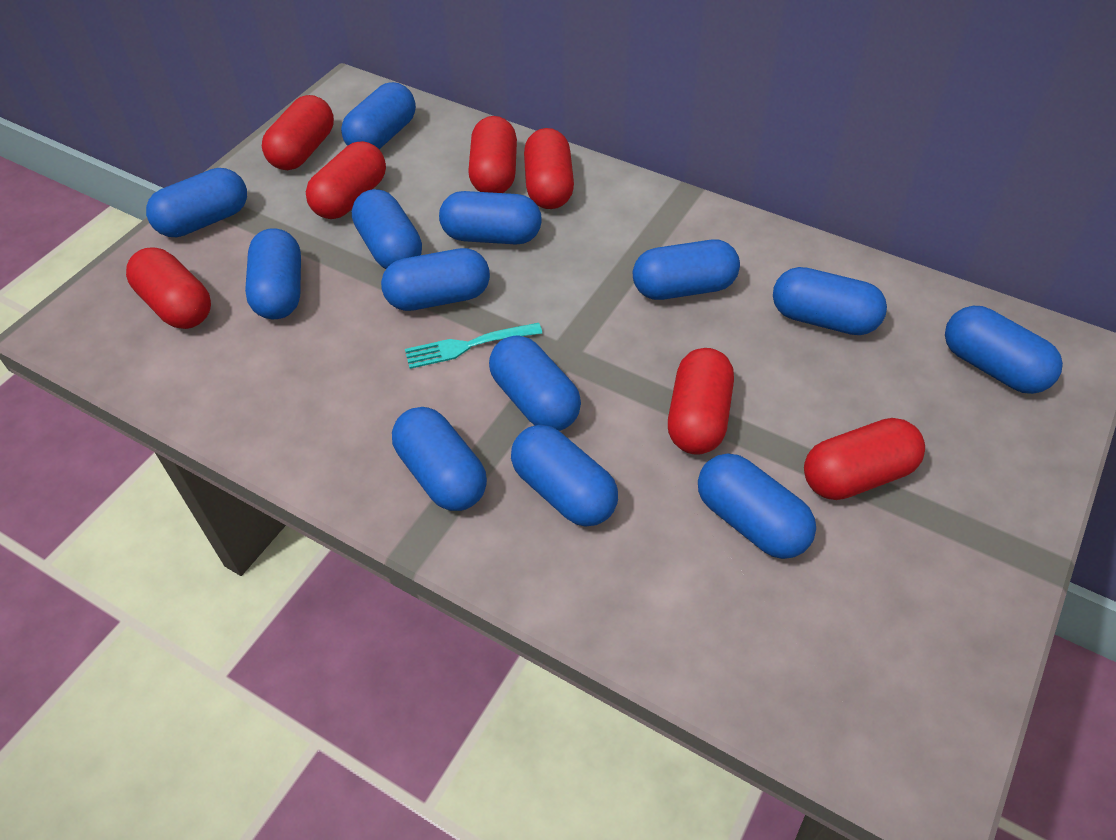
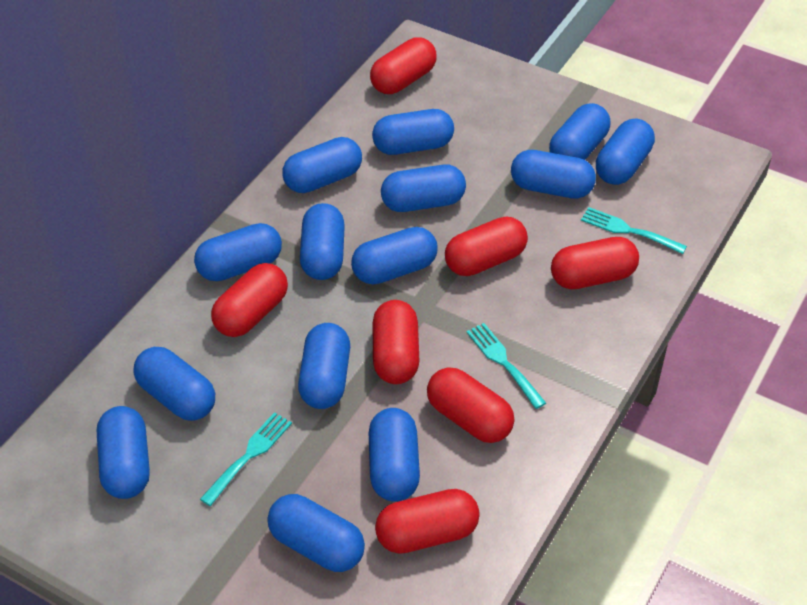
blue capsule: [146,168,247,237] [245,228,301,319] [341,82,416,149] [352,189,422,269] [381,248,490,311] [392,407,487,511] [439,191,542,244] [489,335,581,431] [511,425,618,527] [633,240,740,300] [698,454,816,559] [773,267,887,335] [945,306,1063,394] = 13 -> [97,406,150,499] [133,347,215,421] [194,223,282,281] [267,494,365,572] [283,137,362,193] [298,323,350,409] [300,203,345,280] [351,227,438,284] [369,408,420,502] [372,109,454,155] [381,165,466,212] [511,150,596,199] [549,103,610,160] [596,119,655,185] = 14
turquoise fork: [405,323,543,369] = 1 -> [200,412,292,506] [466,323,546,409] [581,207,687,254] = 3

